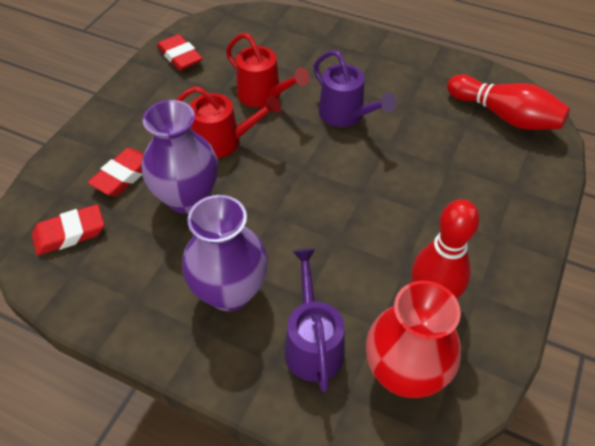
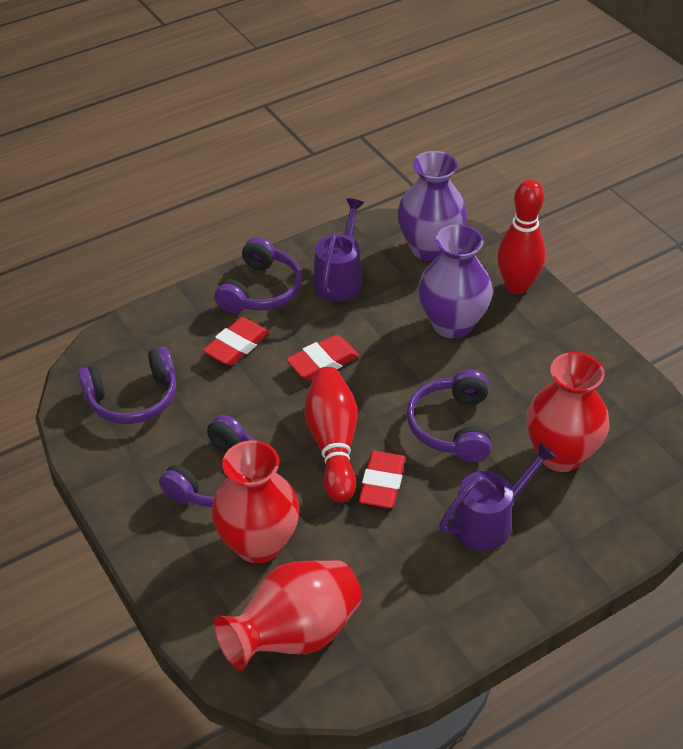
purple headphones: none = 0 -> [78,347,176,424] [159,415,255,508] [214,237,302,314] [407,370,492,462] = 4
red vase: [366,281,461,398] = 1 -> [211,440,300,563] [214,560,362,671] [526,352,609,472] = 3
red watering can: [176,86,281,158] [226,33,310,107] = 2 -> none = 0

